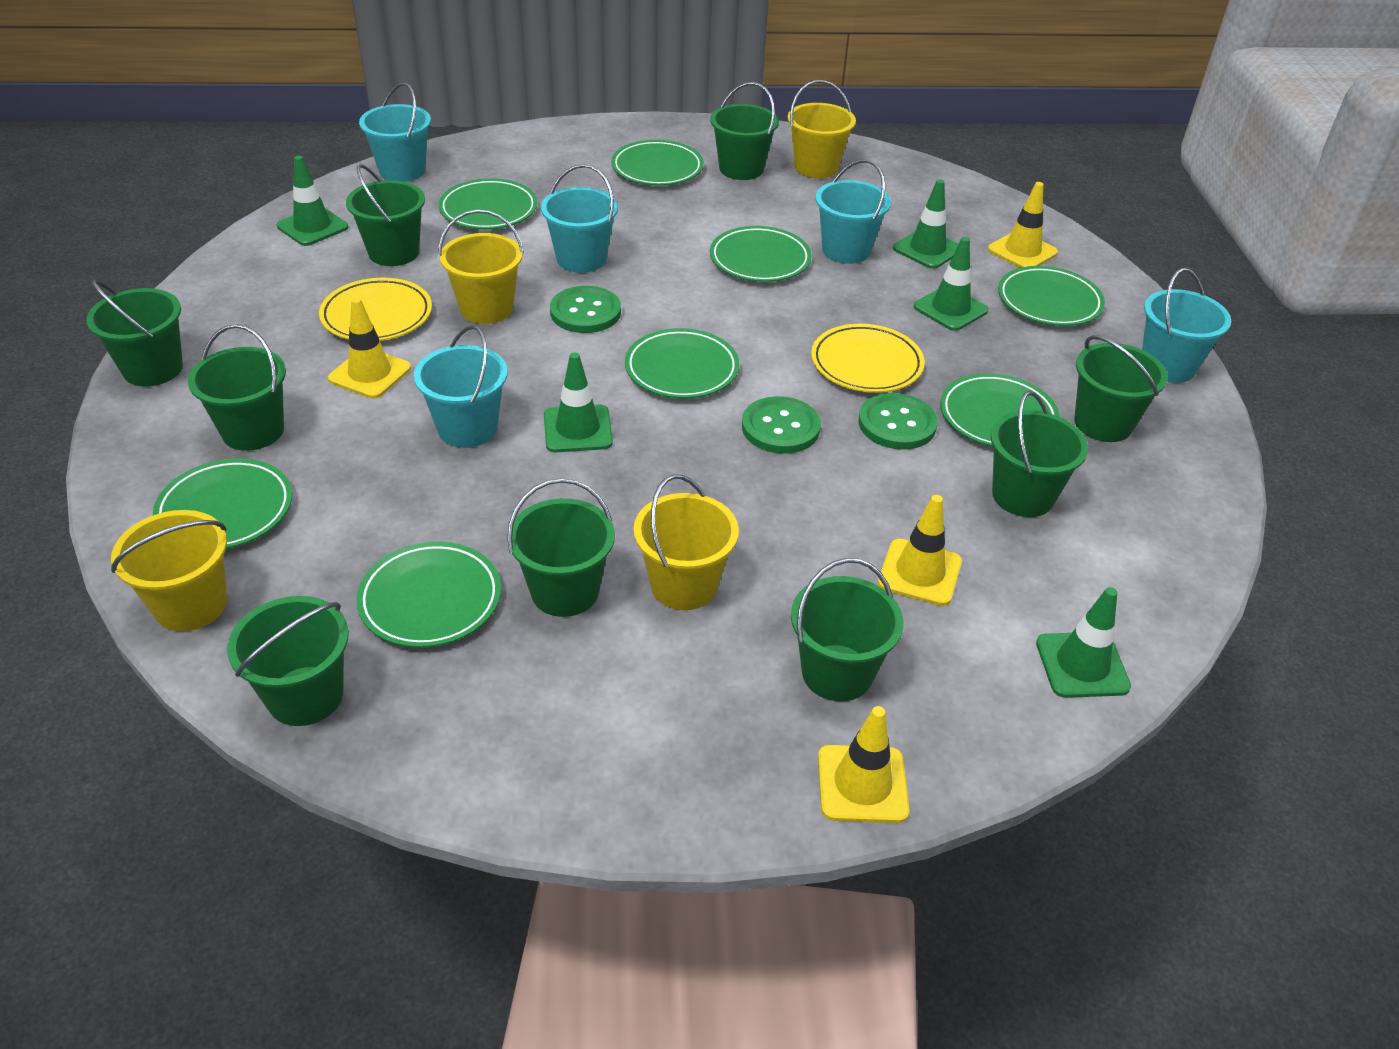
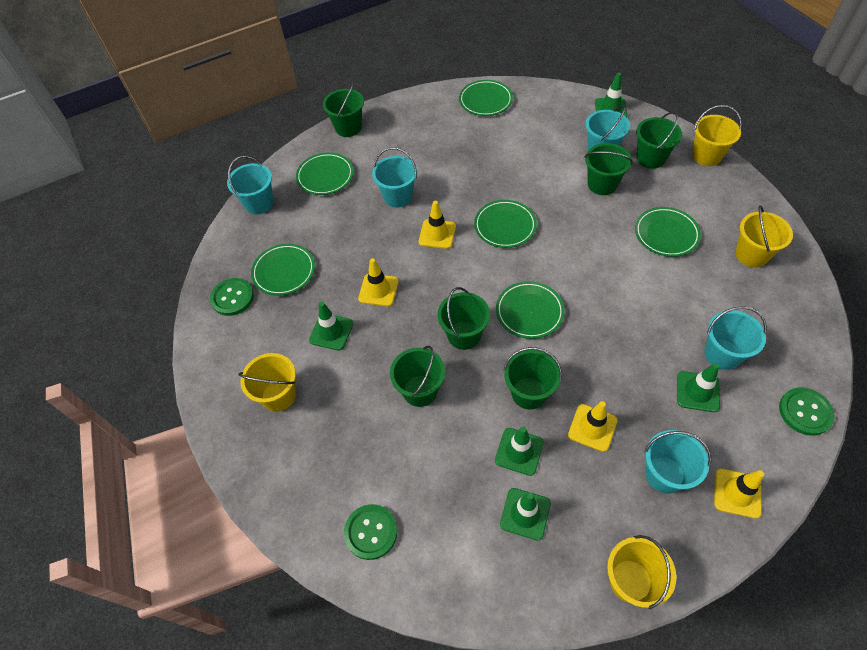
green bucket: [86,280,183,387] [188,324,286,451] [227,596,349,726] [346,164,425,266] [507,478,615,617] [710,82,779,180] [791,558,903,701] [991,391,1088,517] [1074,335,1168,442] = 9 -> [323,83,364,137] [390,346,445,407] [437,287,490,350] [503,347,562,410] [585,143,633,195] [636,112,682,169] = 6
green plate: [153,458,292,549] [357,542,501,648] [439,178,537,229] [611,140,704,186] [625,328,739,399] [710,226,812,282] [940,373,1060,447] [998,266,1105,326] = 8 -> [251,244,315,296] [296,153,353,195] [459,80,513,116] [474,200,537,248] [496,281,565,339] [635,207,701,257] = 6
yellow plate: [319,278,432,341] [811,324,925,393] = 2 -> none = 0

